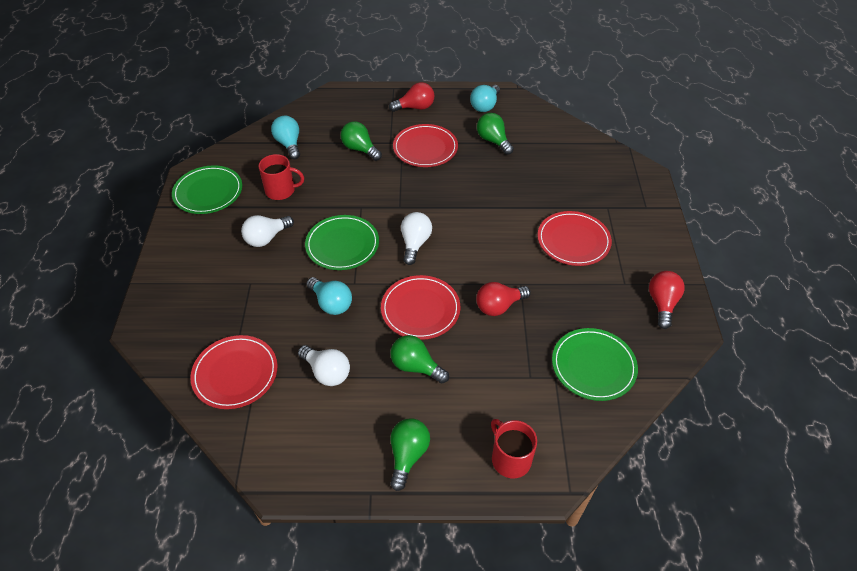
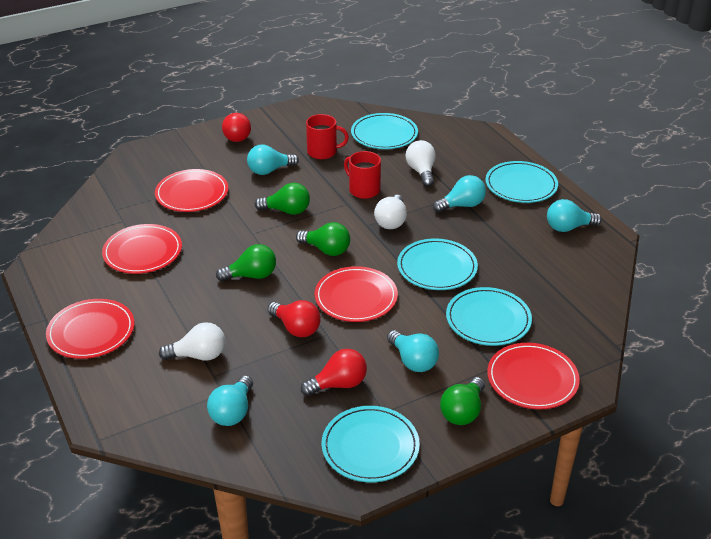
green plate: [172,165,242,214] [305,215,379,270] [552,328,638,401] = 3 -> none = 0
red plate: [190,335,278,409] [381,275,461,340] [393,124,458,167] [538,211,612,266] = 4 -> [46,299,134,359] [102,224,182,274] [155,169,228,212] [314,266,398,322] [487,343,580,409] = 5
turquoise light bulb: [271,116,300,159] [306,277,352,315] [470,85,500,112] = 3 -> [207,375,253,426] [247,145,299,175] [387,330,439,372] [433,175,486,213] [547,199,602,232] = 5
turquoise plate: none = 0 -> [322,406,420,482] [351,113,418,149] [397,239,478,290] [446,287,532,346] [485,161,558,203] = 5

